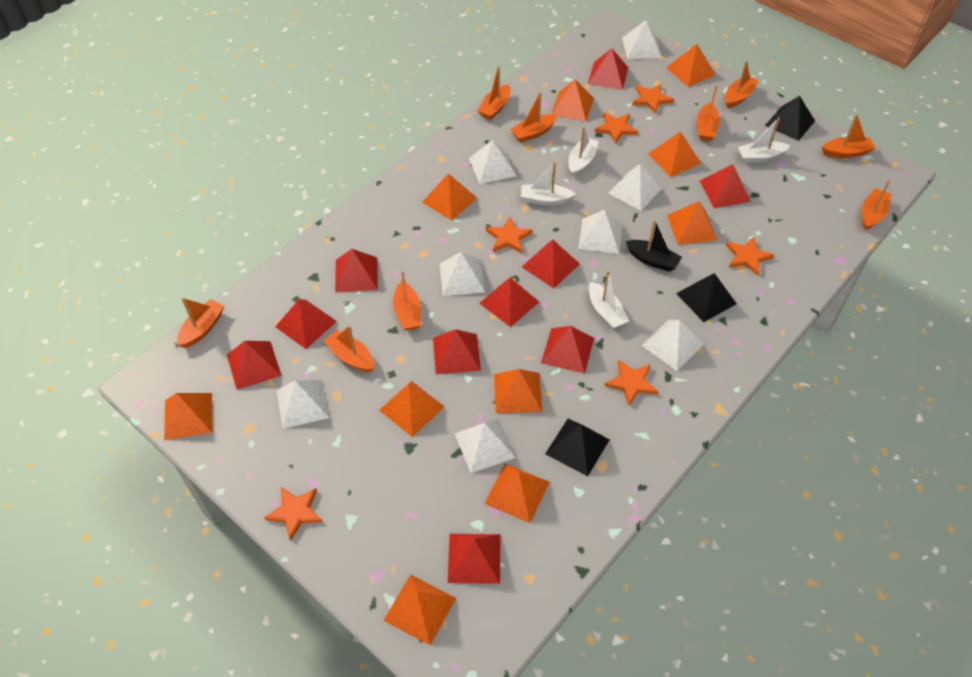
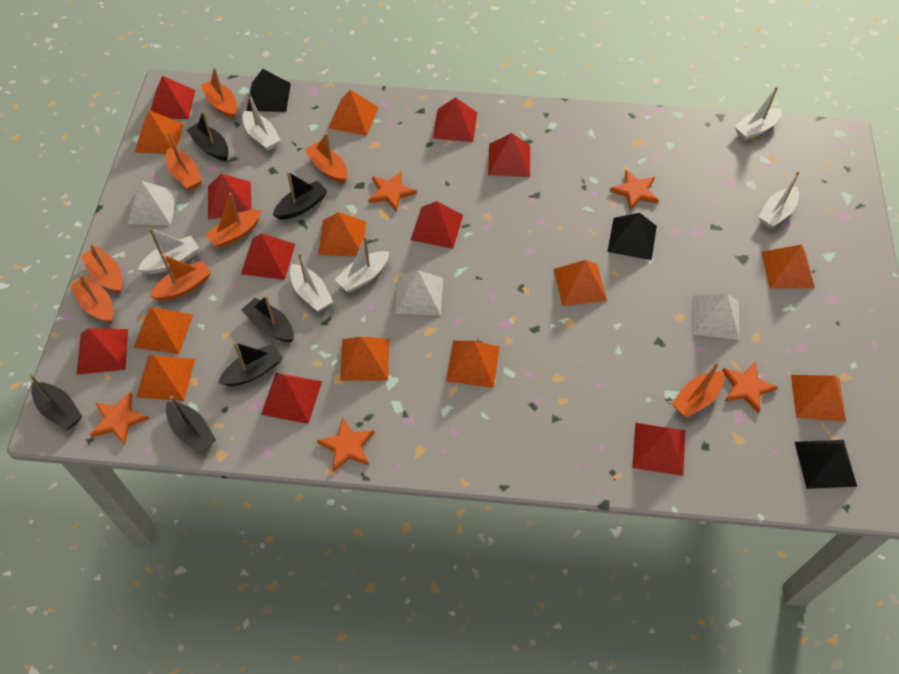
black boat: [626,220,682,272] = 1 -> [29,374,82,430] [166,396,216,453] [186,111,229,161] [218,342,283,386] [241,296,294,342] [273,171,328,220] = 6
orange boat: [177,298,224,348] [324,325,374,372] [393,271,421,331] [478,65,510,120] [510,92,557,143] [697,85,720,141] [725,60,759,108] [822,114,876,158] [862,180,891,230] = 9 -> [70,274,114,323] [81,244,123,293] [150,254,211,301] [166,132,202,190] [200,68,237,119] [205,193,261,248] [305,133,348,183] [672,362,724,418] = 8
orange star: [264,487,323,541] [486,217,533,253] [595,112,638,144] [605,359,658,406] [632,84,674,114] [726,237,774,276] = 6 -> [90,392,149,445] [317,417,375,472] [368,171,417,212] [610,170,659,210] [722,362,778,413] = 5
red pyramid: [227,341,281,390] [275,299,337,349] [335,249,378,293] [433,329,481,374] [448,534,500,584] [479,277,539,327] [522,240,580,288] [541,326,594,374] [588,48,628,90] [700,164,751,208] = 10 -> [77,328,128,374] [150,76,195,119] [208,173,252,219] [241,233,295,280] [261,373,322,424] [411,201,463,249] [433,97,477,142] [488,133,530,177] [632,423,685,476] = 9
white boat: [521,162,576,206] [568,127,599,177] [589,270,629,329] [738,117,790,163] = 4 -> [138,228,199,274] [242,93,281,151] [290,253,333,312] [335,237,389,292] [734,87,782,140] [758,171,800,228] = 6
white pyramid: [276,380,329,429] [439,252,485,296] [454,419,516,473] [469,140,516,184] [578,210,623,254] [608,164,662,211] [622,20,662,59] [641,320,704,371] = 8 -> [127,181,179,225] [395,271,443,316] [692,293,740,340] = 3

